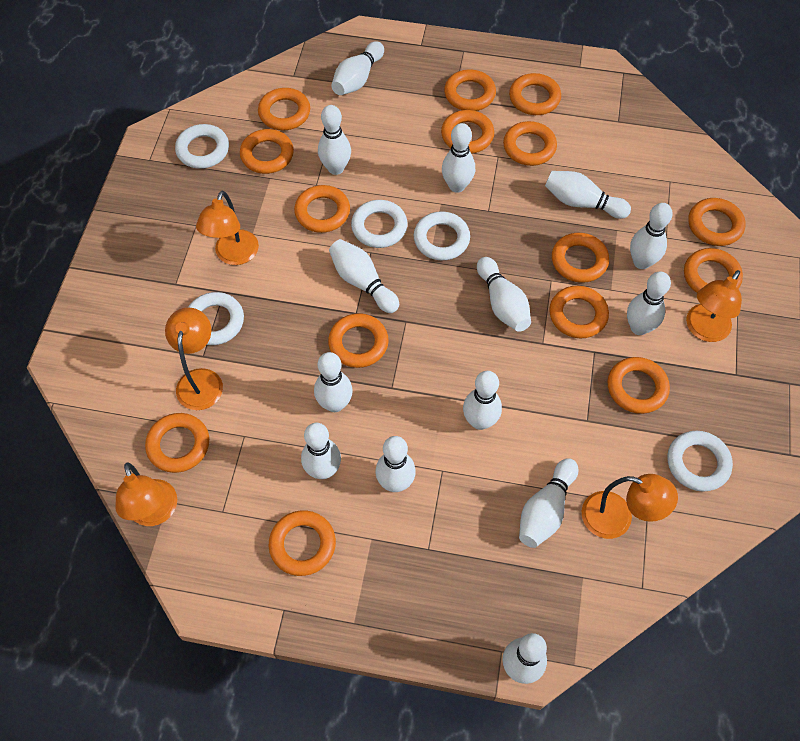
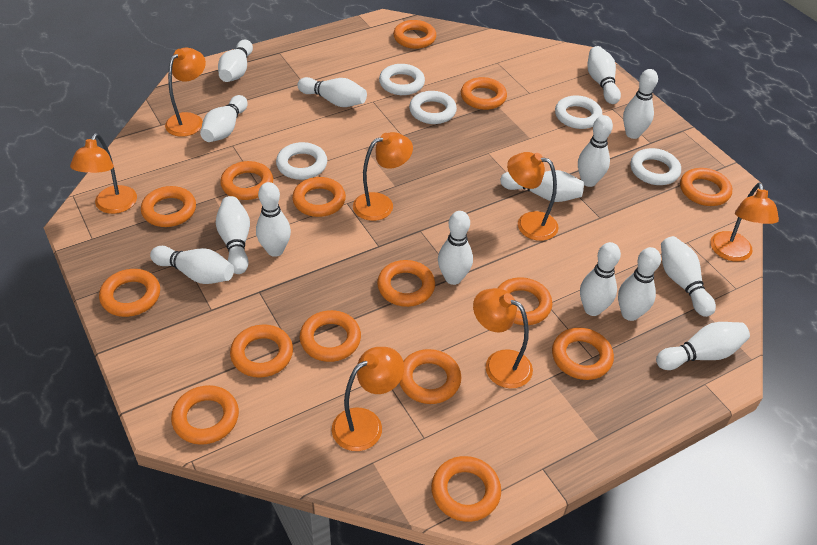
orange lamp: [116,463,177,526] [165,307,223,410] [196,191,259,265] [581,474,678,539] [686,270,742,342] = 5 -> [70,133,137,214] [165,48,206,137] [332,347,404,451] [353,132,413,221] [473,288,533,388] [507,152,558,241] [710,183,779,261] = 7
white bowling pin: [301,423,341,479] [314,352,353,412] [318,105,351,175] [329,239,399,313] [331,41,384,95] [376,436,416,492] [442,123,475,193] [463,371,502,430] [477,257,531,332] [502,633,547,684] [519,458,578,548] [545,171,631,219] [627,271,671,335] [630,203,673,269] = 14 -> [150,246,234,284] [200,95,248,142] [216,196,250,274] [218,39,253,82] [256,182,291,257] [297,77,367,107] [438,211,473,285] [500,170,584,202] [578,115,613,187] [580,242,621,316] [587,46,621,104] [618,247,661,321] [623,69,658,139] [656,322,750,370] [661,236,716,317] = 15

